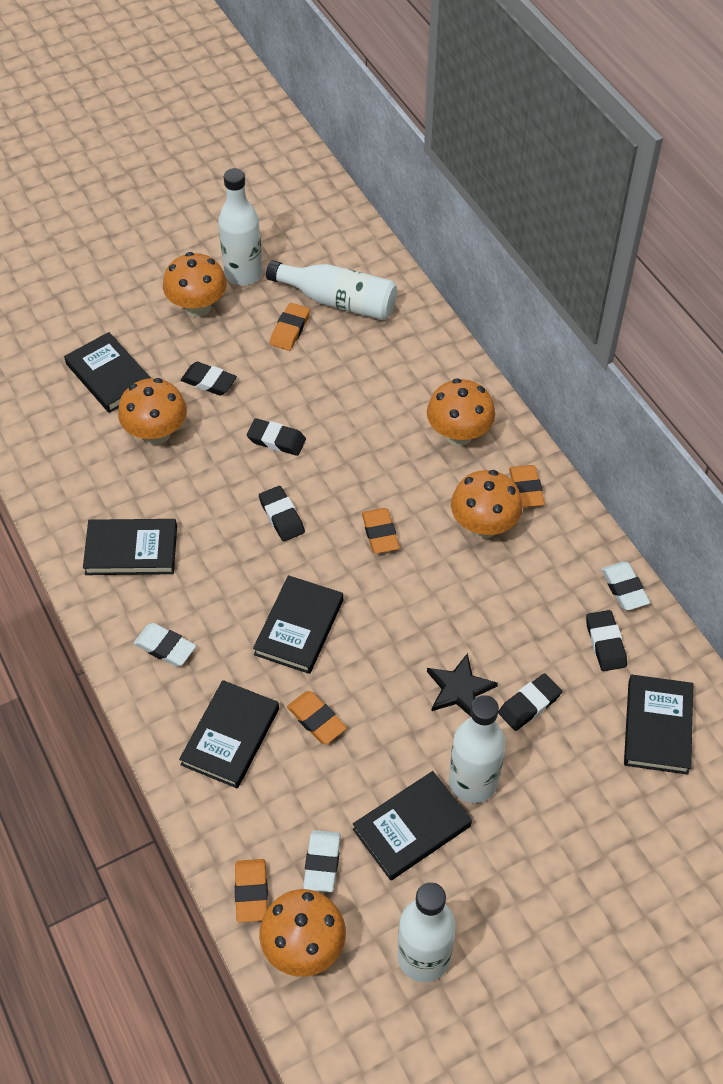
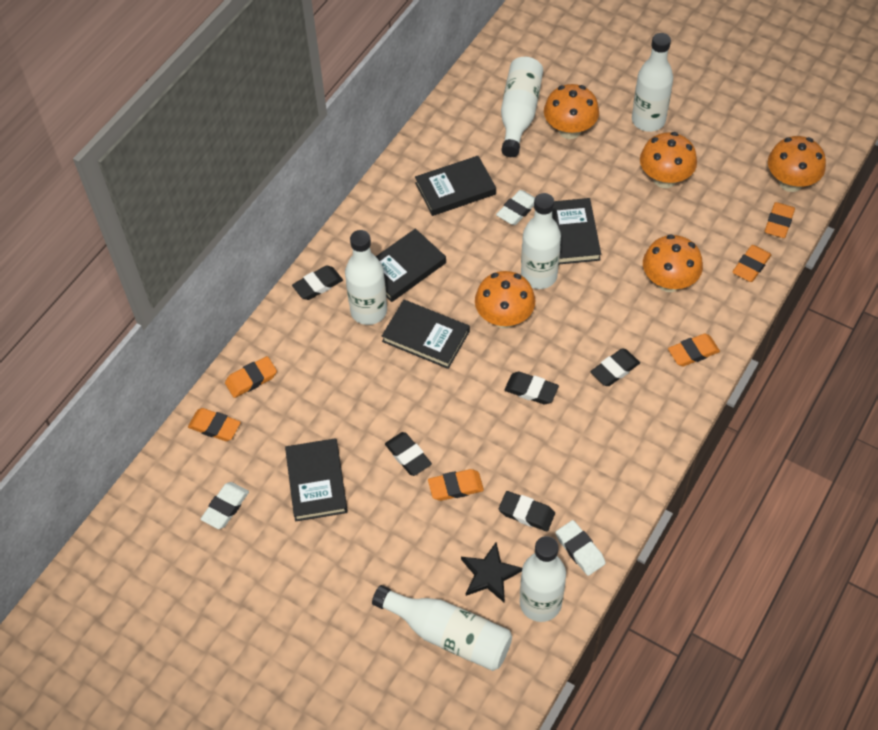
black book: [64,332,151,413] [83,519,177,575] [179,680,279,788] [253,575,343,674] [353,771,472,881] [624,675,693,775] = 6 -> [285,438,348,521] [376,229,446,302] [382,300,470,369] [415,156,496,216] [552,198,601,264] = 5
orange eraser: [235,859,268,922] [270,303,310,351] [287,691,347,744] [362,508,399,554] [509,465,545,508] = 5 -> [188,408,241,441] [225,356,277,398] [428,469,484,501] [668,334,720,366] [732,245,772,282] [765,202,795,238] = 6
white bottle: [218,168,263,285] [266,260,397,320] [397,882,456,982] [449,695,506,803] = 4 -> [345,230,387,325] [372,585,512,671] [501,57,543,157] [520,536,566,622] [521,193,561,289] [632,33,673,132] = 6

